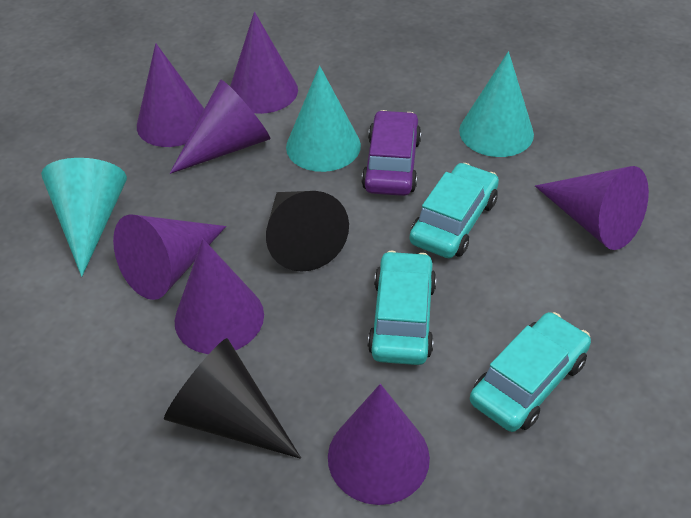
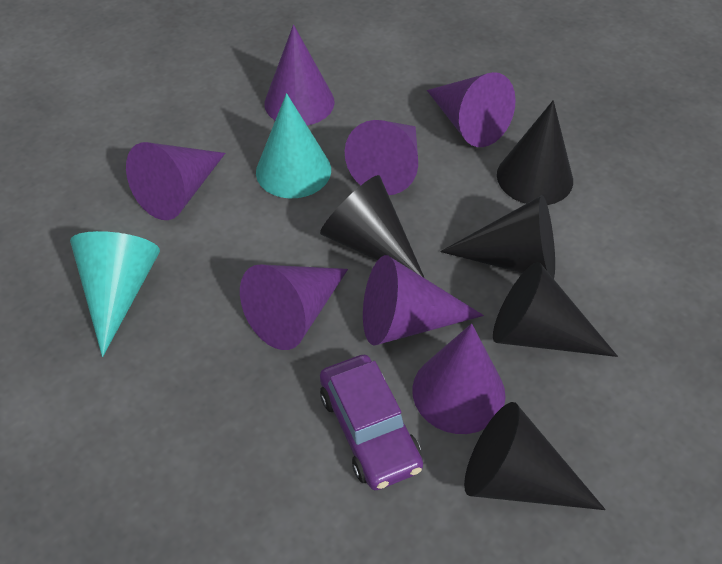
black cone: [164,338,301,459] [266,191,349,272] = 2 -> [320,175,424,278] [440,195,555,279] [464,402,606,510] [493,262,618,357] [497,100,573,205] = 5
turquoise car: [368,251,436,365] [410,163,499,258] [470,312,591,432] = 3 -> none = 0
turquoise cone: [41,158,127,277] [286,66,361,172] [459,51,534,157] = 3 -> [70,231,160,357] [256,93,331,198] = 2

